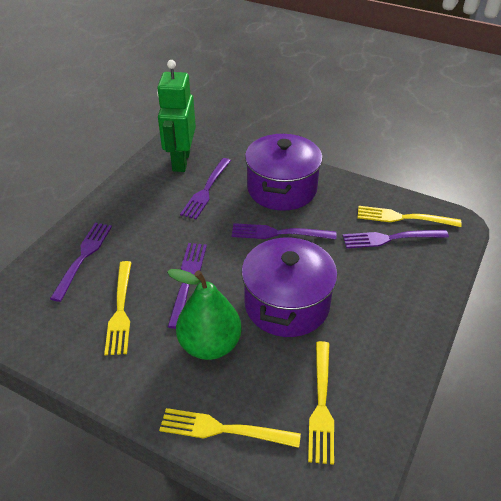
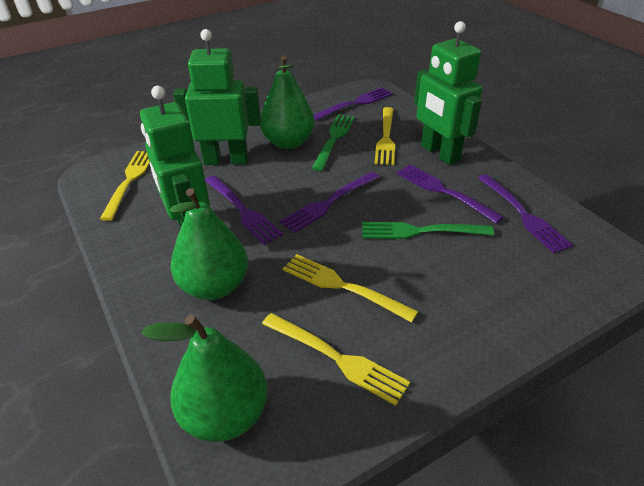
green fork: none = 0 -> [312,114,355,171] [362,222,494,239] = 2
green pear: [167,269,242,360] = 1 -> [141,315,268,442] [170,188,248,300] [260,55,315,149] = 3
green robot: [157,60,196,172] = 1 -> [140,86,210,226] [173,29,261,165] [414,21,483,165] = 3
purple pot: [242,235,338,337] [245,133,323,211] = 2 -> none = 0

